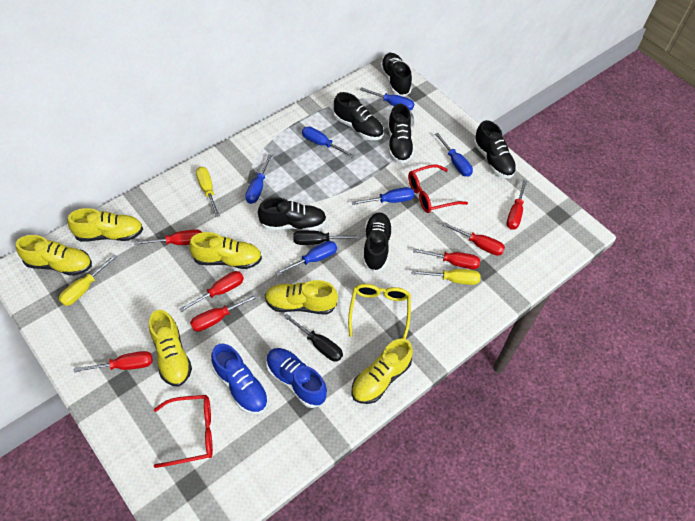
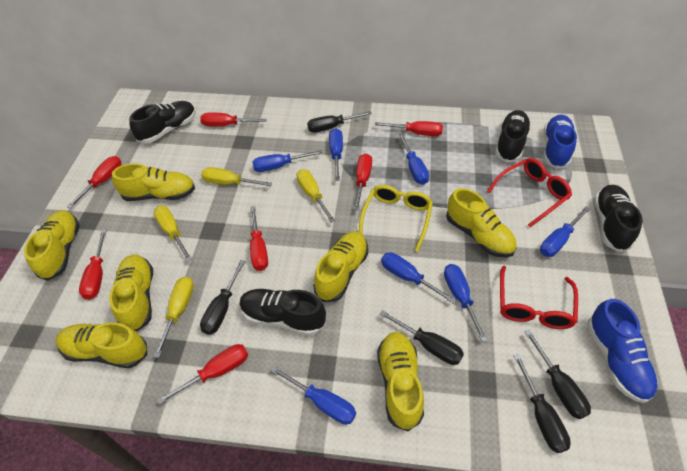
black screwdriver: [284,314,343,362] [294,230,360,245] = 2 -> [200,260,245,335] [307,111,372,132] [379,310,464,365] [514,354,571,453] [524,329,591,419] = 5
black shoe: [258,197,327,231] [333,92,384,140] [363,212,393,272] [380,53,412,97] [388,104,414,164] [473,120,516,178] = 6 -> [129,101,196,144] [239,289,326,336] [495,110,531,163] [594,185,643,252] = 4
blue screwdriver: [245,154,272,204] [275,241,337,275] [302,126,355,158] [352,187,414,205] [360,87,414,111] [435,133,473,177] = 6 -> [252,150,322,172] [270,366,356,424] [329,128,343,181] [381,252,456,304] [398,133,429,185] [444,264,488,342] [540,207,590,257] = 7
yellow screwdriver: [59,254,117,306] [196,167,220,217] [412,269,481,285] = 3 -> [153,277,194,358] [154,206,192,262] [201,167,272,187] [297,169,335,223] = 4
yellow shoe: [16,235,92,276] [68,208,143,242] [149,310,192,386] [189,232,262,269] [265,280,338,314] [351,338,413,404] = 6 -> [24,210,80,281] [56,322,147,368] [109,254,153,332] [112,163,195,201] [313,231,368,302] [377,332,424,431] [446,188,517,257] = 7

